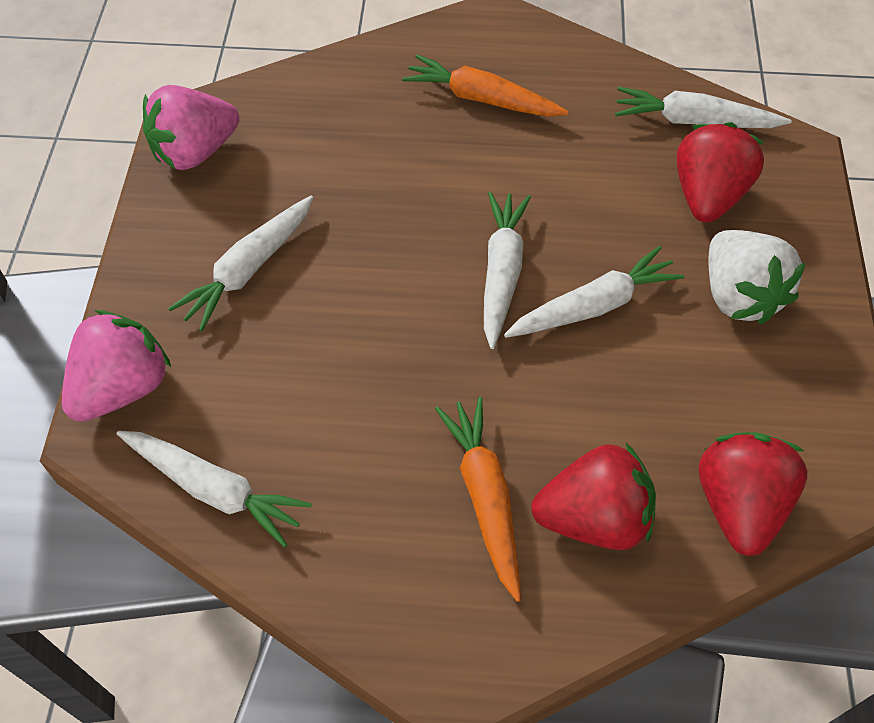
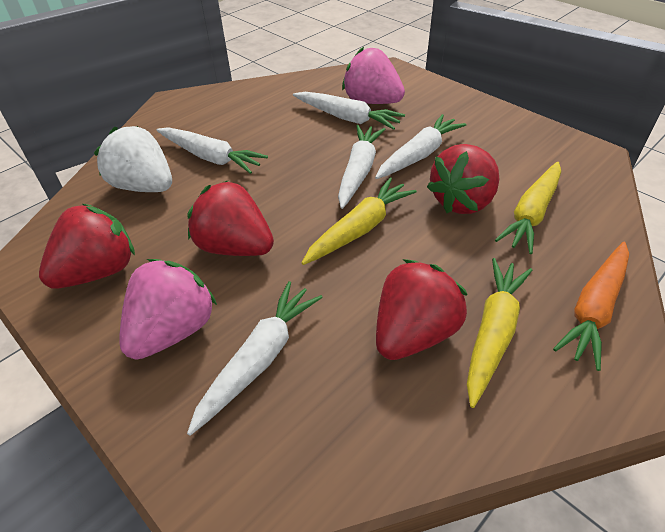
orange carrot: [402,54,569,117] [435,397,521,602] = 2 -> [553,242,629,371] = 1
red strawberry: [531,443,656,550] [677,122,764,223] [698,432,807,556] = 3 -> [39,204,135,289] [187,181,274,256] [376,259,468,360] [427,144,499,214] = 4
yellow carrot: none = 0 -> [302,177,417,265] [467,258,532,408] [495,162,561,254] = 3

